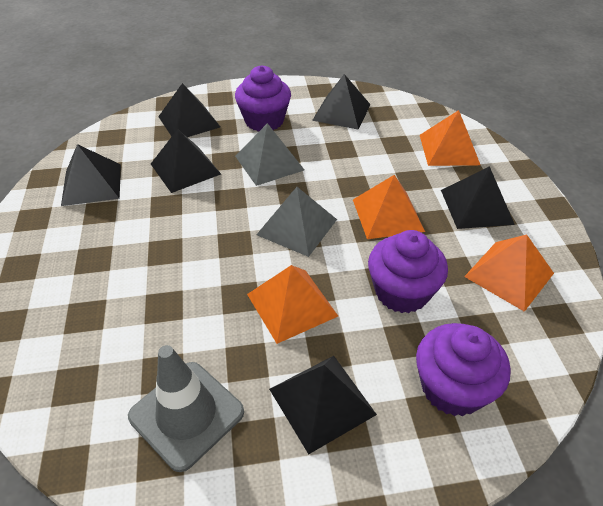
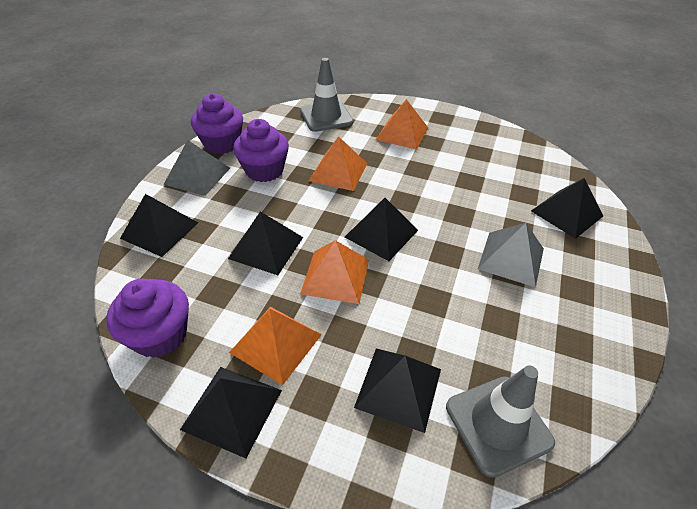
grey traffic cone: [128,345,244,472] = 1 -> [300,58,353,132] [446,365,555,478] = 2

